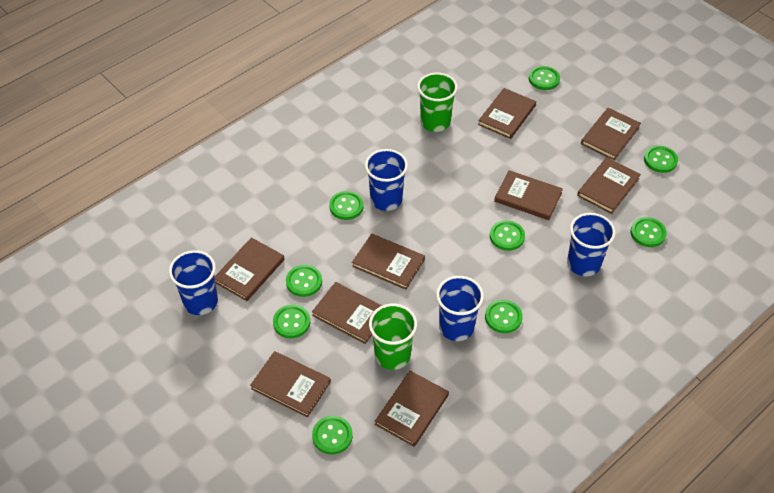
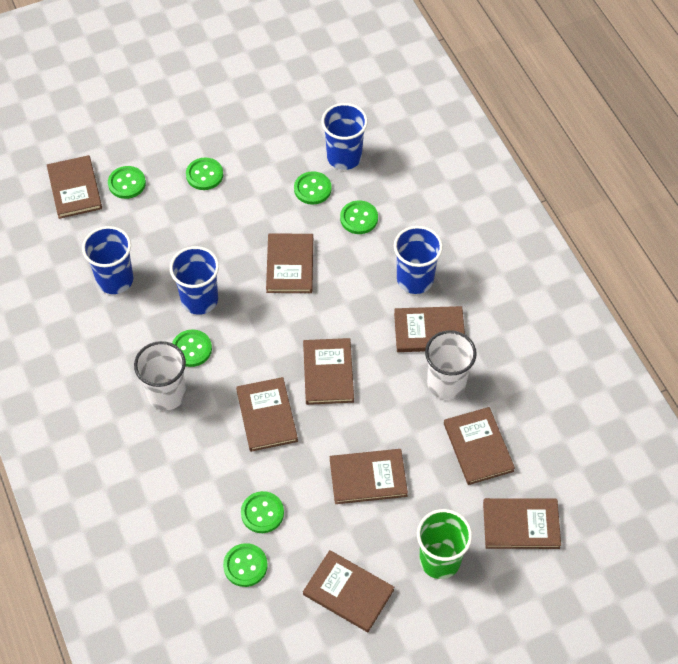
green button: [273,305,310,338] [286,265,322,297] [312,416,353,455] [329,191,364,220] [485,300,523,333] [490,220,525,251] [529,66,560,90] [630,217,667,247] [644,146,678,173] = 9 -> [108,166,146,199] [172,329,212,367] [186,158,223,190] [223,543,268,587] [241,491,284,533] [294,171,332,205] [340,200,378,234] = 7
green cup: [369,304,417,370] [417,73,458,132] = 2 -> [417,509,472,579] = 1
white cup: none = 0 -> [134,341,186,411] [425,330,477,399] = 2

